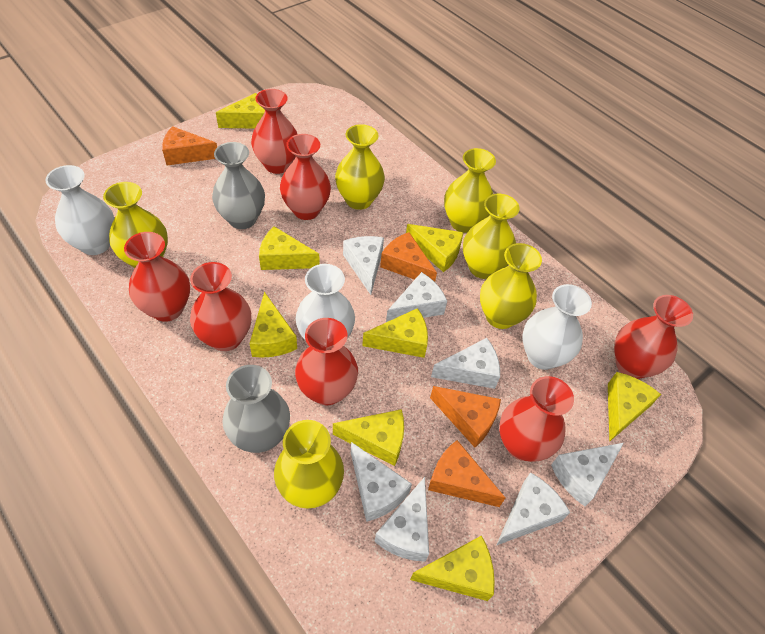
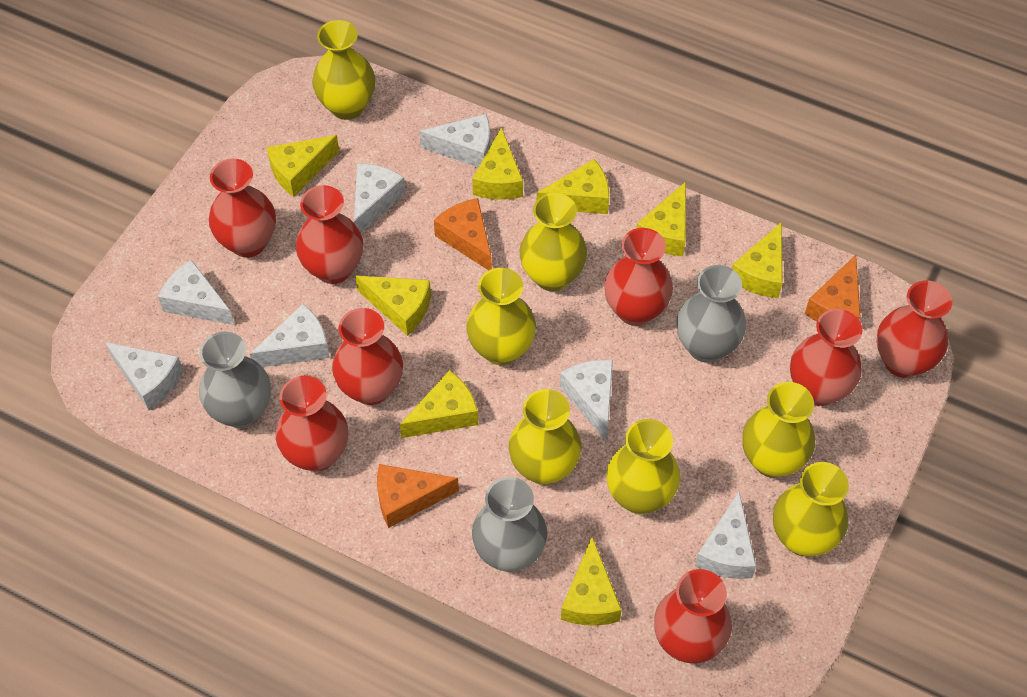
grey vase: [212,142,265,229] [222,365,290,453] = 2 -> [199,331,271,428] [472,477,547,572] [676,265,746,363] = 3
orange cheese: [162,126,217,165] [380,232,437,282] [428,440,505,507] [430,386,501,447] = 4 -> [377,464,459,528] [434,198,492,270] [805,255,861,321] = 3
red vase: [124,232,190,322] [190,262,251,351] [251,89,297,174] [280,134,331,220] [295,318,358,405] [499,376,574,462] [614,295,693,379] = 7 -> [209,159,276,258] [276,376,348,472] [296,185,363,284] [332,308,403,405] [604,228,673,326] [654,569,732,663] [790,309,862,406] [877,280,952,378] = 8
white vase: [46,165,114,255] [296,264,355,341] [522,284,592,370] = 3 -> none = 0
yellow vase: [103,182,168,268] [274,420,344,509] [335,124,385,210] [444,148,496,233] [463,194,520,279] [480,243,542,329] = 6 -> [312,20,375,120] [466,268,536,365] [509,389,581,485] [520,193,587,291] [606,419,680,514] [742,382,815,478] [773,462,849,556] = 7

